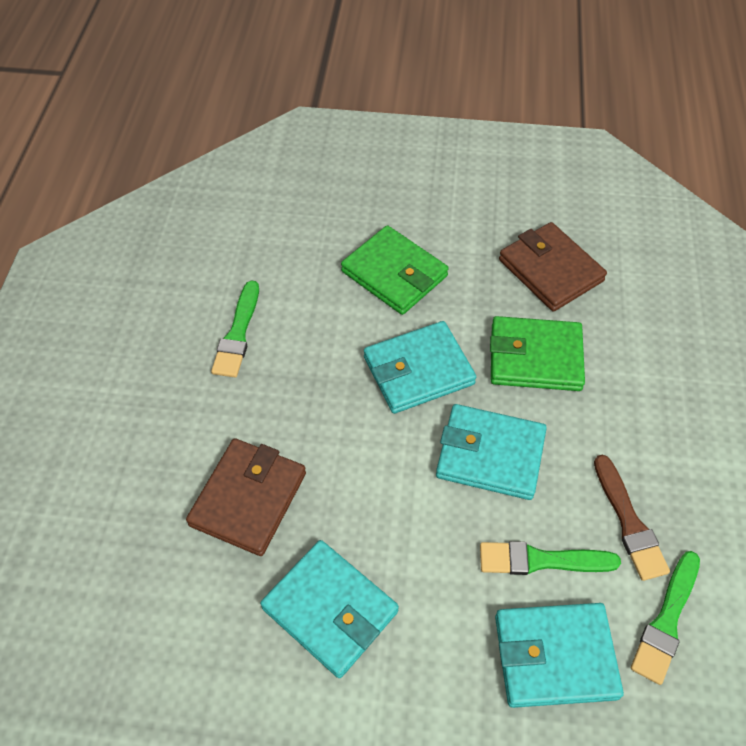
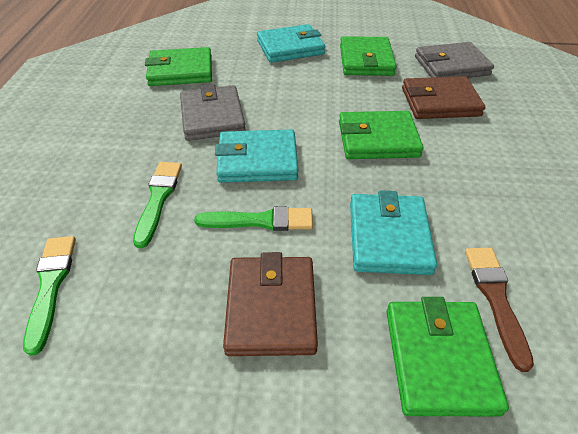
green wallet: [341,225,449,315] [490,316,585,391] = 2 -> [145,47,212,86] [339,111,423,159] [340,36,396,76] [386,297,509,417] = 4
grey wallet: none = 0 -> [180,84,246,141] [415,42,494,78] = 2
turquoise wallet: [260,540,399,678] [364,321,476,414] [436,404,547,500] [495,603,624,708] = 4 -> [215,129,298,183] [257,24,325,63] [350,190,437,275] = 3

